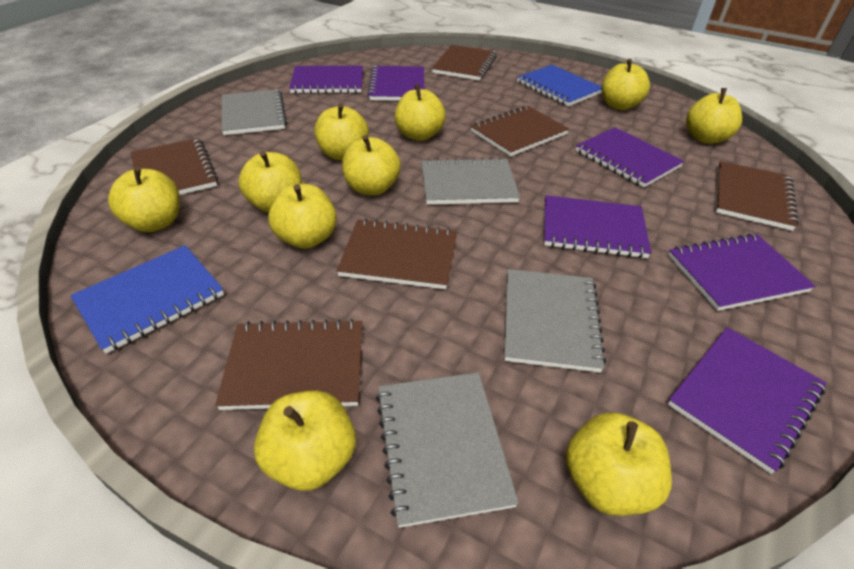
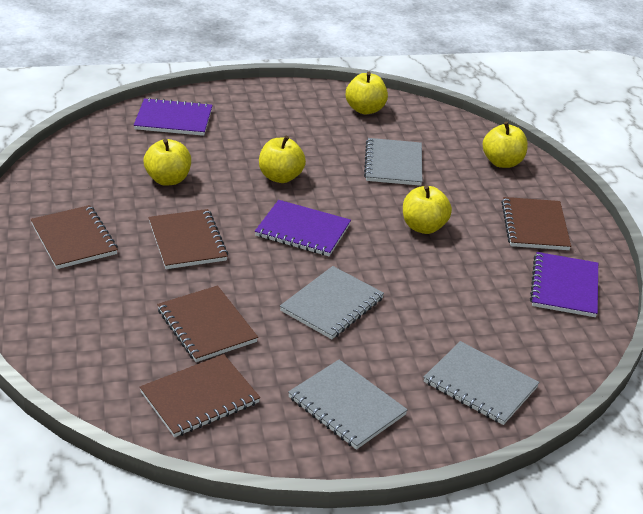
blue notebook: [70,245,224,354] [517,65,602,106] = 2 -> none = 0
brown notebook: [130,138,218,195] [215,319,362,410] [337,219,457,290] [432,45,497,81] [470,105,569,157] [716,161,799,231] = 6 -> [31,205,118,269] [140,354,260,437] [149,209,228,269] [157,285,258,362] [501,197,571,250] = 5
purple notebook: [289,66,363,94] [367,66,424,101] [544,195,651,258] [576,127,684,188] [668,233,816,311] [668,327,826,474] = 6 -> [134,98,212,136] [255,200,351,256] [530,252,598,317] = 3
yellow apple: [108,166,180,232] [238,151,302,212] [254,391,356,491] [268,184,337,249] [314,103,369,160] [342,135,401,195] [395,84,446,141] [566,412,672,516] [602,59,650,110] [686,88,742,144] = 10 -> [144,139,191,186] [259,136,306,183] [346,72,388,114] [403,185,452,234] [483,122,528,168] = 5

